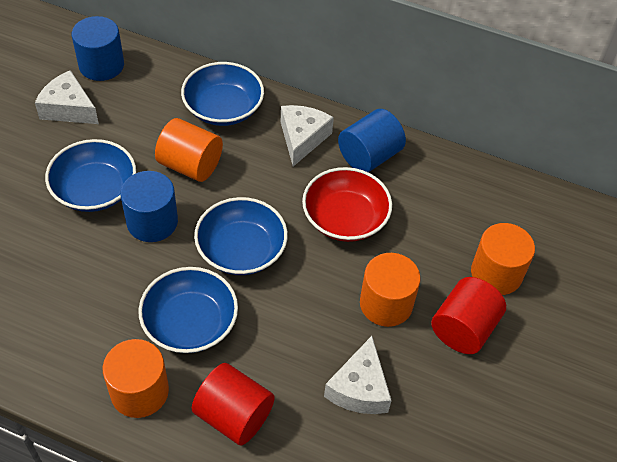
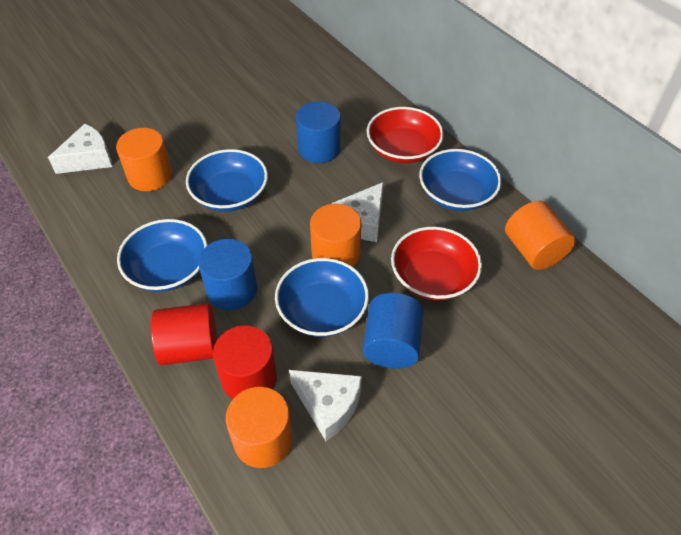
red bowl: [302,167,392,242] = 1 -> [367,107,444,163] [391,227,482,300] = 2

